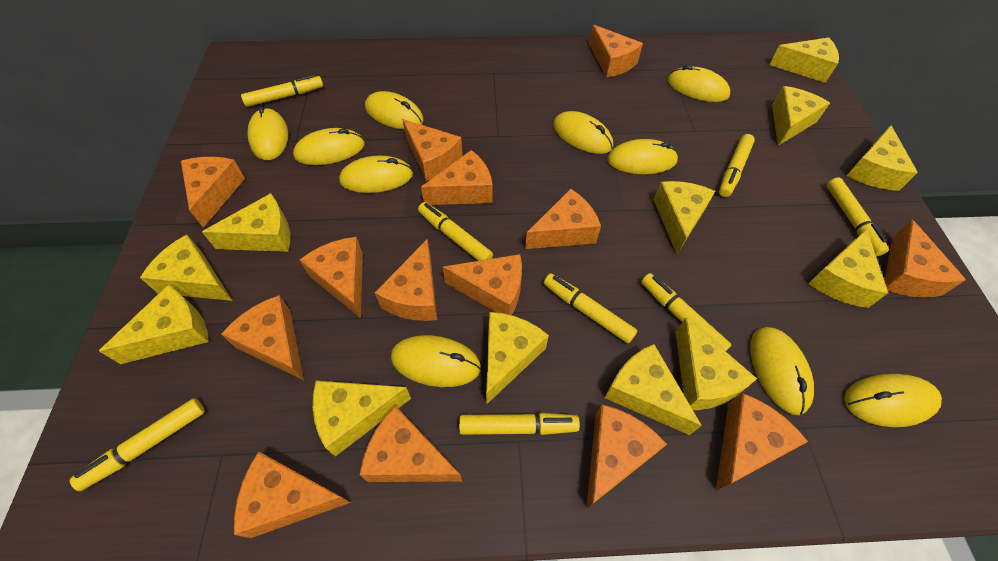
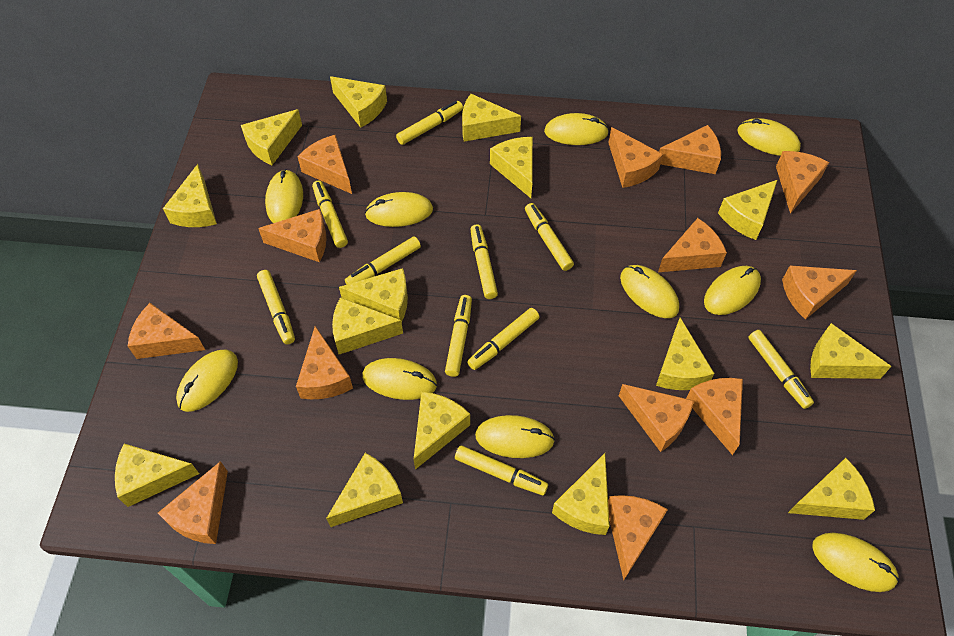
orange cheese: [181,157,245,228] [221,295,304,380] [234,452,351,538] [300,237,363,318] [360,406,462,482] [375,239,437,321] [402,119,463,181] [421,150,493,205] [443,254,522,315] [525,188,601,249] [586,405,667,509] [589,25,643,78] [716,393,808,490] [885,220,966,298] = 14 -> [128,303,205,359] [158,461,228,544] [258,209,326,262] [296,326,353,399] [298,135,352,194] [608,127,663,188] [608,495,668,580] [619,384,694,452] [658,218,727,272] [659,125,721,174] [686,378,743,455] [776,151,829,214] [782,265,857,320] = 13
yellow cheese: [99,285,209,364] [140,235,232,301] [202,193,290,252] [313,381,411,457] [486,312,549,404] [605,344,702,435] [654,181,715,254] [675,317,757,410] [769,38,839,83] [772,86,830,146] [808,229,888,308] [847,125,918,191] = 12 -> [115,444,199,507] [163,164,217,227] [241,109,302,165] [326,453,403,527] [330,76,387,128] [332,297,403,354] [339,268,408,322] [414,391,470,470] [462,94,521,142] [490,137,533,198] [552,453,610,535] [656,318,715,390] [718,180,777,240] [788,458,875,520] [810,323,891,379] = 15
yellow marker: [70,398,205,491] [241,74,323,107] [418,202,493,261] [459,413,580,435] [544,273,638,343] [641,273,731,351] [719,134,755,197] [827,177,889,256] = 8 -> [257,270,295,344] [312,180,348,248] [345,236,421,285] [396,101,463,145] [445,295,472,377] [455,445,548,495] [467,308,539,370] [470,224,498,299] [525,203,574,271] [748,330,814,409] = 10

